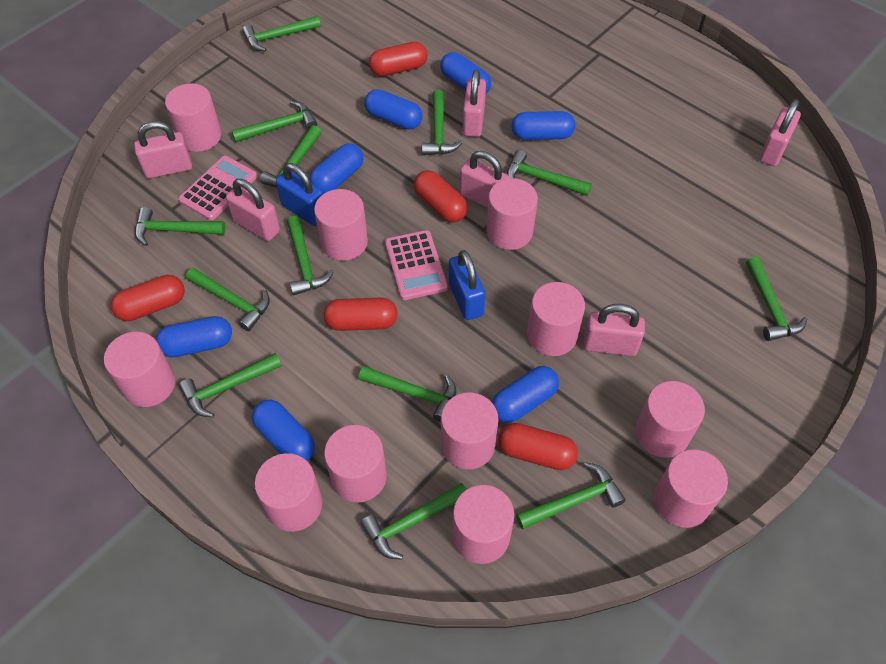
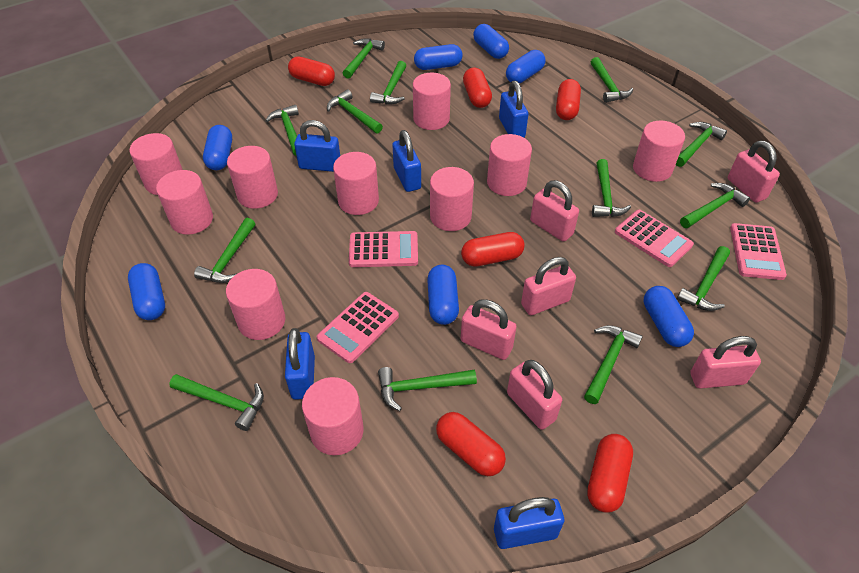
blue padlock: [276,163,323,226] [449,250,485,320] = 2 -> [285,328,315,400] [294,120,340,172] [392,130,421,192] [494,497,564,549] [499,81,528,137] = 5
pink calculator: [178,156,257,220] [385,230,448,300] = 2 -> [317,292,399,363] [349,231,418,267] [615,210,694,267] [730,223,787,280] = 4
pink cylinder: [104,332,175,407] [165,83,221,152] [255,453,323,532] [314,189,368,261] [324,425,387,503] [441,392,498,469] [452,485,515,564] [486,178,538,250] [527,282,585,356] [636,381,705,458] [654,449,728,528] = 11 -> [129,133,183,195] [156,170,213,235] [226,269,285,340] [227,146,278,209] [302,377,364,455] [333,152,379,215] [413,73,451,130] [430,167,474,231] [487,134,532,196] [633,121,685,182] = 10
red capsule: [111,275,185,321] [323,298,398,331] [369,41,428,76] [414,170,468,222] [498,423,578,470] = 5 -> [288,57,335,86] [436,412,506,476] [461,232,525,267] [463,67,492,108] [556,79,581,120] [587,434,633,513] = 6

